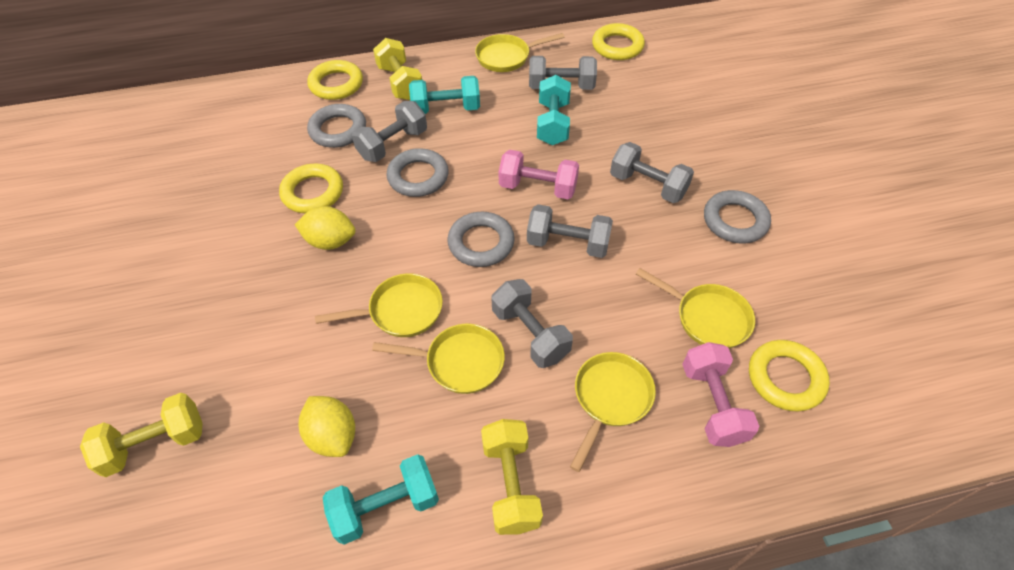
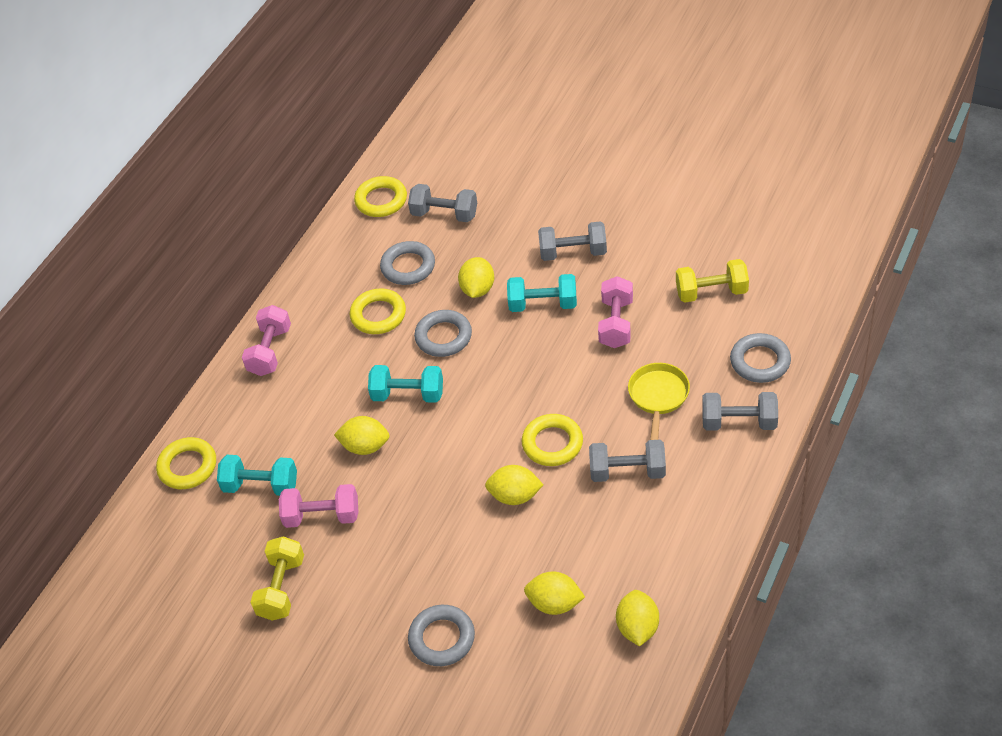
grey dumbbell: [352,101,427,162] [491,279,573,368] [527,204,613,258] [529,56,597,90] [610,142,694,203] = 5 -> [408,184,477,222] [538,221,607,261] [589,440,666,482] [702,392,778,431] = 4
pink dumbbell: [498,150,579,199] [682,342,760,447] = 2 -> [242,305,291,376] [279,484,358,528] [598,276,633,348] = 3
yellow dumbbell: [80,393,203,477] [373,38,422,100] [481,419,543,535] = 3 -> [250,536,304,621] [676,259,749,303] = 2
yellow lemon: [295,206,355,250] [299,396,355,457] = 2 -> [334,416,390,455] [458,257,494,298] [485,465,544,505] [524,571,585,615] [616,590,659,646] = 5
yellow pan: [315,273,443,337] [372,324,505,394] [475,33,565,72] [570,352,656,472] [636,268,755,349] = 5 -> [628,363,690,440] = 1

